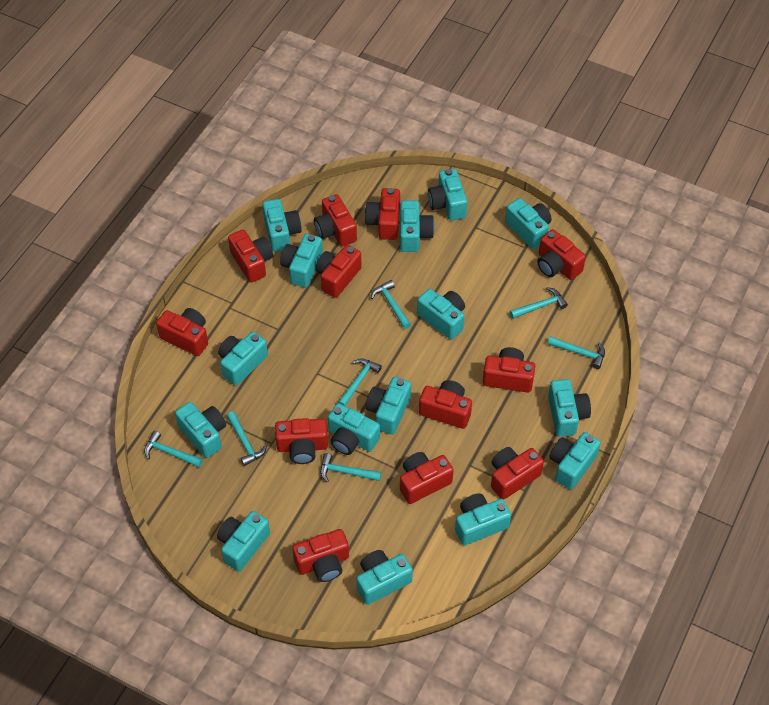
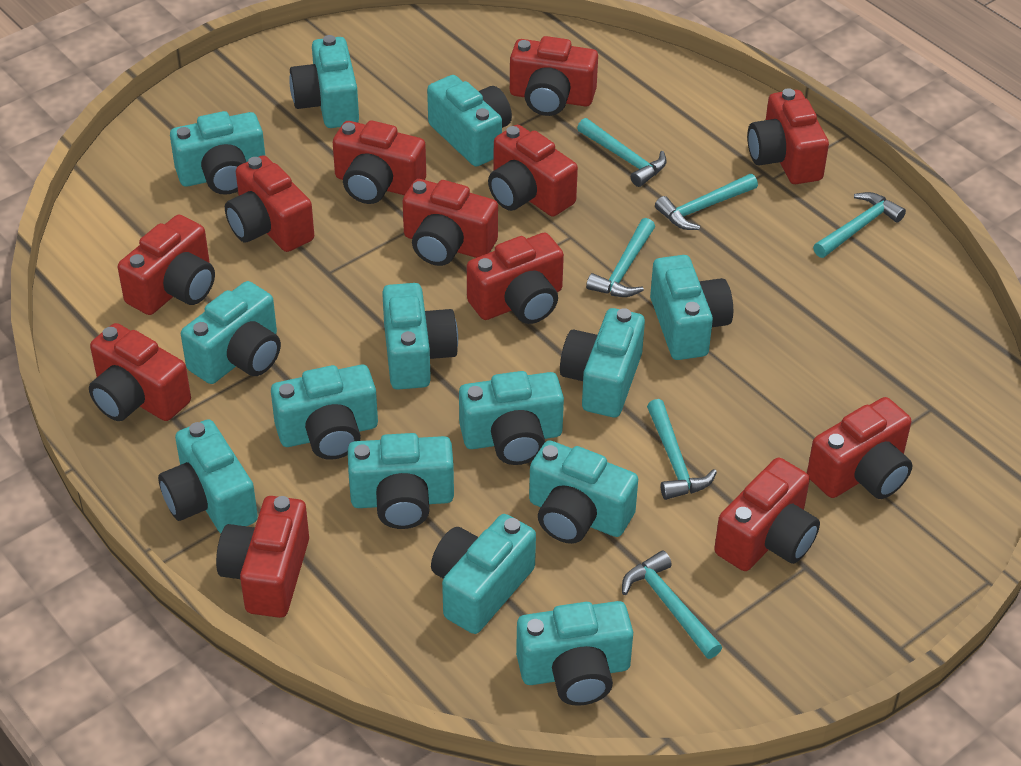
turquoise camera: [175,402,226,458] [217,511,270,571] [218,332,268,386] [263,199,302,252] [280,234,323,288] [328,403,380,455] [356,550,413,605] [366,377,411,435] [400,201,435,252] [417,289,465,340] [428,169,467,220] [455,493,511,546] [505,198,552,249] [548,379,591,437] [549,432,601,490] = 15 -> [158,419,258,533] [170,111,265,195] [181,281,281,384] [271,365,378,460] [289,35,359,128] [348,433,454,529] [382,283,458,390] [427,75,512,167] [431,514,536,634] [459,371,564,465] [516,601,633,706] [529,440,638,544] [560,308,645,417] [650,255,733,360] = 14
turquoise hammer: [144,431,203,467] [226,411,267,466] [320,453,381,482] [338,358,382,406] [371,280,411,329] [510,287,568,319] [547,336,605,369] = 7 -> [577,118,667,187] [586,218,655,297] [622,551,722,659] [647,399,717,500] [655,174,758,230] [813,192,906,258] = 6

